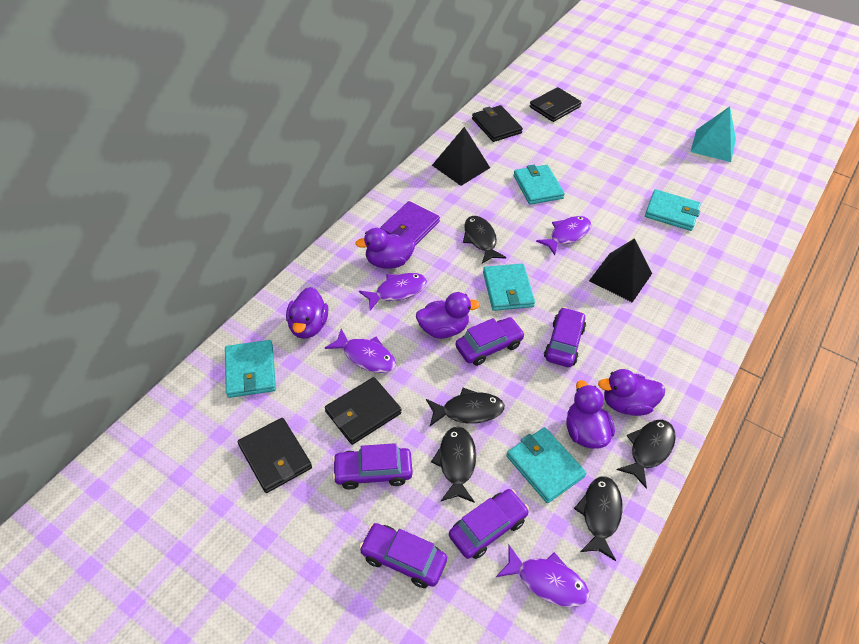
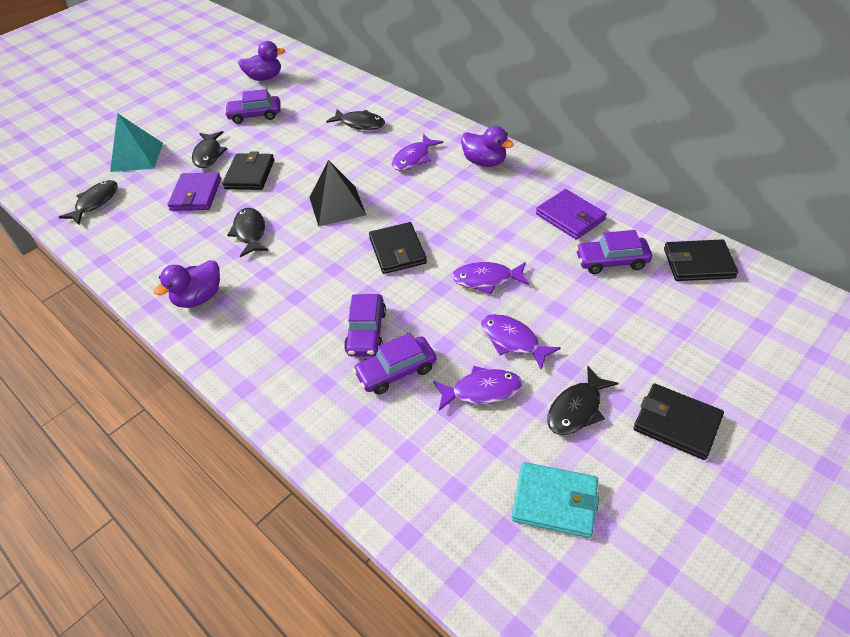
black pyramid: [432,127,490,186] [589,238,652,302] = 2 -> [309,160,366,227] = 1
purple car: [332,443,413,489] [359,523,447,588] [449,489,529,559] [456,317,525,366] [544,307,586,367] = 5 -> [224,89,280,124] [344,294,386,357] [353,333,437,395] [575,230,652,274] = 4
purple duck: [286,287,328,339] [355,228,415,269] [416,292,480,339] [566,380,615,449] [598,369,665,416] = 5 -> [154,260,220,308] [238,41,286,81] [461,126,514,167] = 3
purple wallet: [380,201,440,246] = 1 -> [167,173,221,211] [536,189,607,240] = 2
turquoise wallet: [225,340,276,398] [483,264,535,311] [506,427,586,503] [513,164,565,205] [645,189,701,231] = 5 -> [512,462,599,538] = 1

